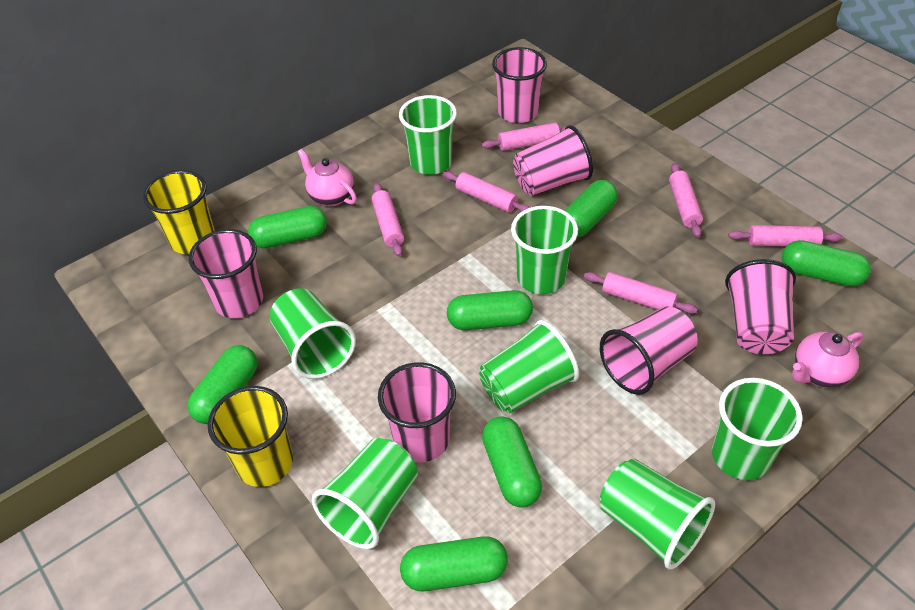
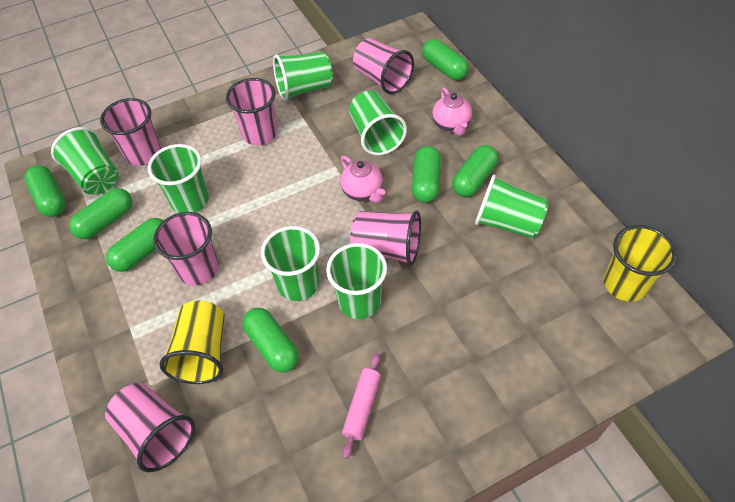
pink rolling pin: [371,183,404,257] [443,171,530,213] [482,122,575,151] [584,272,698,314] [669,163,703,238] [728,225,843,247] = 6 -> [342,353,381,459] = 1

